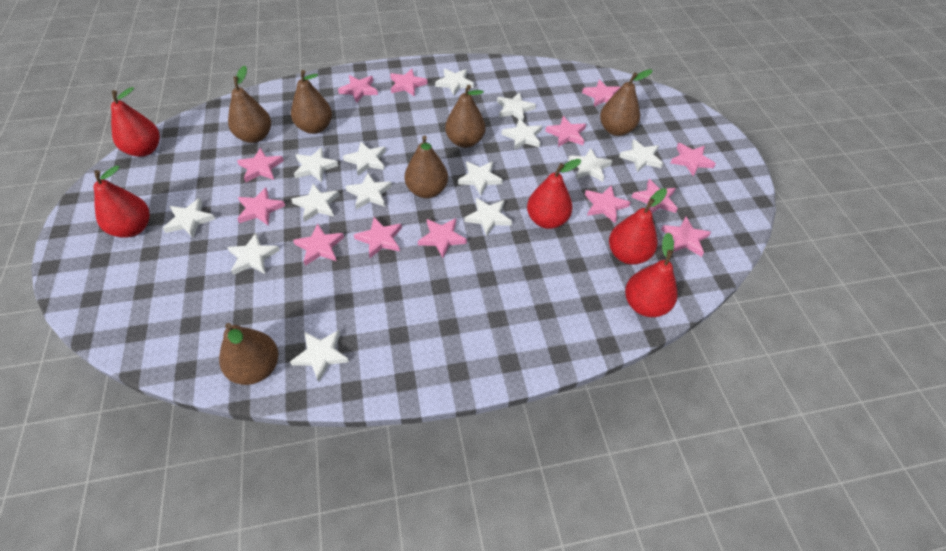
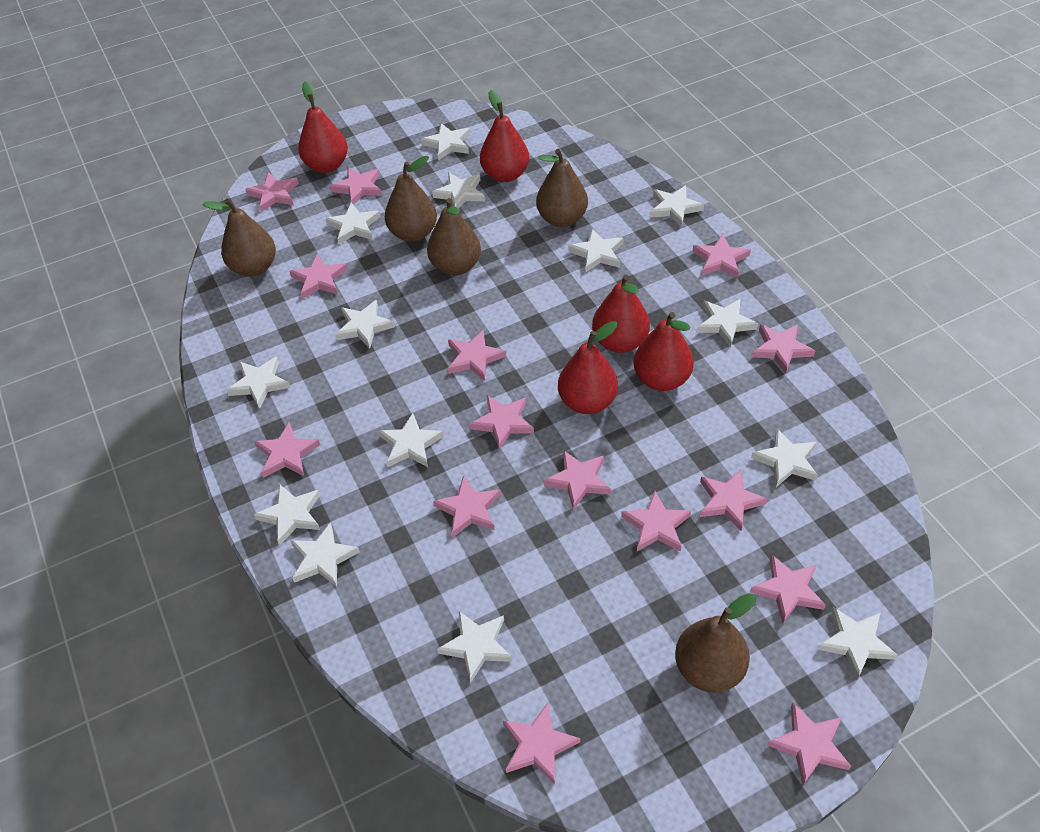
brown pear: [219,323,279,385] [228,66,271,143] [291,70,332,134] [405,135,448,198] [445,85,485,148] [600,69,653,136] = 6 -> [203,198,276,277] [385,156,437,242] [427,198,481,275] [536,149,588,227] [675,593,756,693] = 5
pink star: [237,148,284,182] [237,187,285,225] [293,223,344,266] [338,75,378,103] [354,217,402,258] [390,69,428,97] [418,218,467,258] [545,116,586,147] [582,79,621,107] [585,185,631,223] [632,179,678,213] [661,217,711,257] [670,143,716,176] = 13 -> [245,172,299,212] [254,422,320,478] [290,254,347,299] [330,167,382,205] [433,476,501,538] [448,330,506,381] [470,395,534,450] [503,703,580,784] [544,450,611,510] [621,491,691,551] [693,234,751,278] [700,469,767,531] [750,555,826,624] [752,324,815,374] [768,703,851,785] = 15

